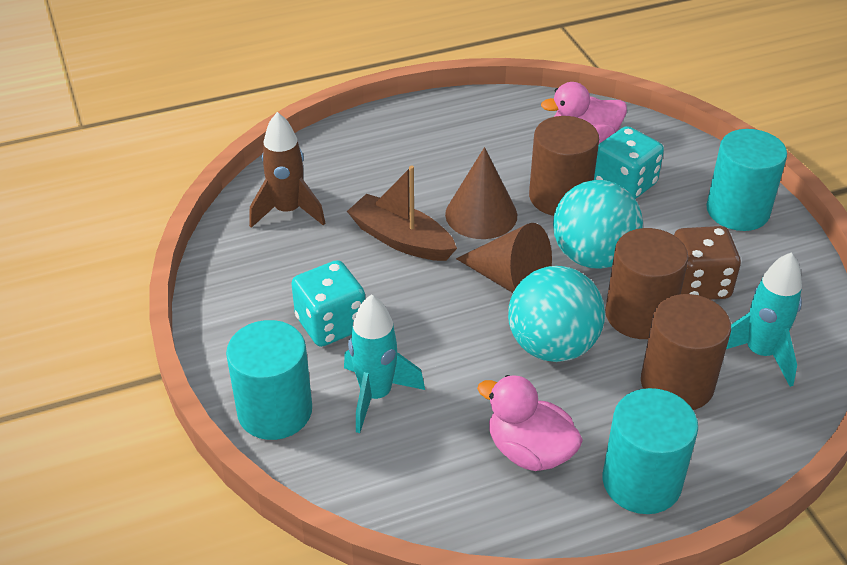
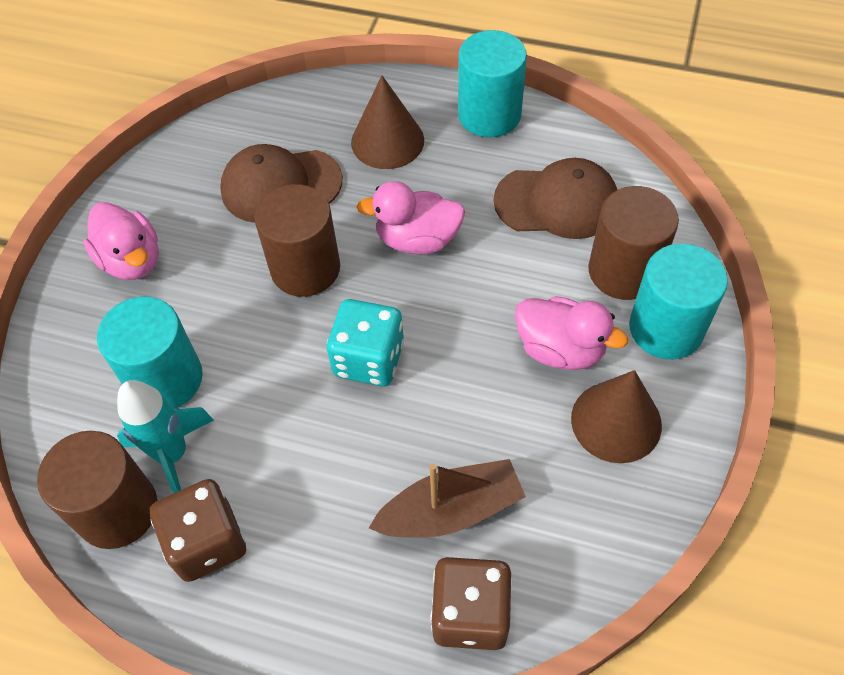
brown cap: none = 0 -> [220,144,342,223] [493,158,617,239] = 2
brown dice: [674,226,741,300] = 1 -> [150,479,246,582] [431,557,512,650] = 2
brown rocket: [249,112,326,228] = 1 -> none = 0
pink duck: [477,375,583,471] [541,82,627,143] = 2 -> [83,202,159,280] [357,181,465,254] [515,296,628,370] = 3
turquoise ball: [508,266,605,362] [553,180,643,269] = 2 -> none = 0
turquoise dice: [291,260,365,347] [594,126,664,199] = 2 -> [327,299,404,386] = 1
turquoise rocket: [344,294,425,433] [726,252,802,387] = 2 -> [117,380,214,493] = 1

